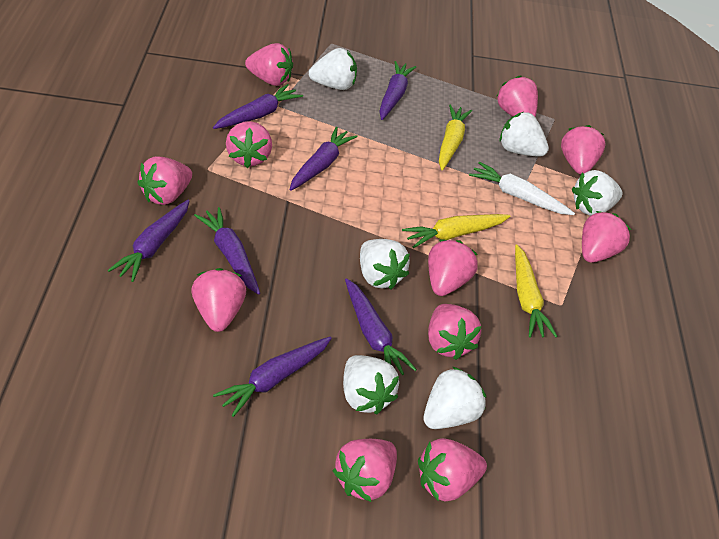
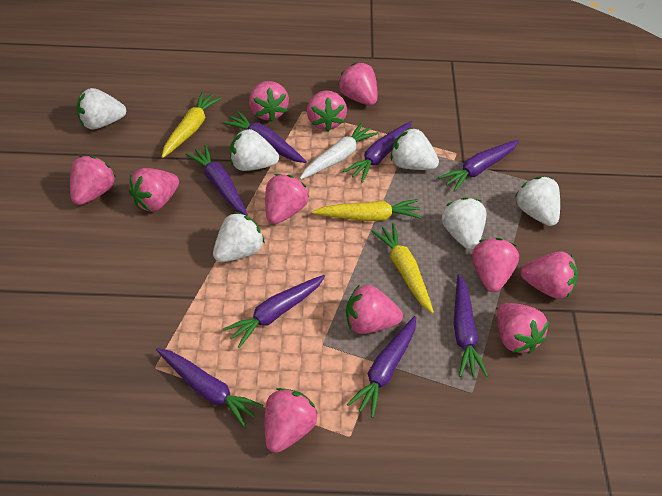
purple carrot: [107,200,189,282] [194,207,260,295] [213,84,303,129] [213,337,332,417] [290,127,357,191] [345,278,417,375] [379,61,416,120] = 7 -> [156,348,263,428] [185,145,248,216] [222,110,307,163] [223,275,325,348] [343,121,412,183] [347,316,416,418] [438,140,519,192] [454,274,488,377] = 8

